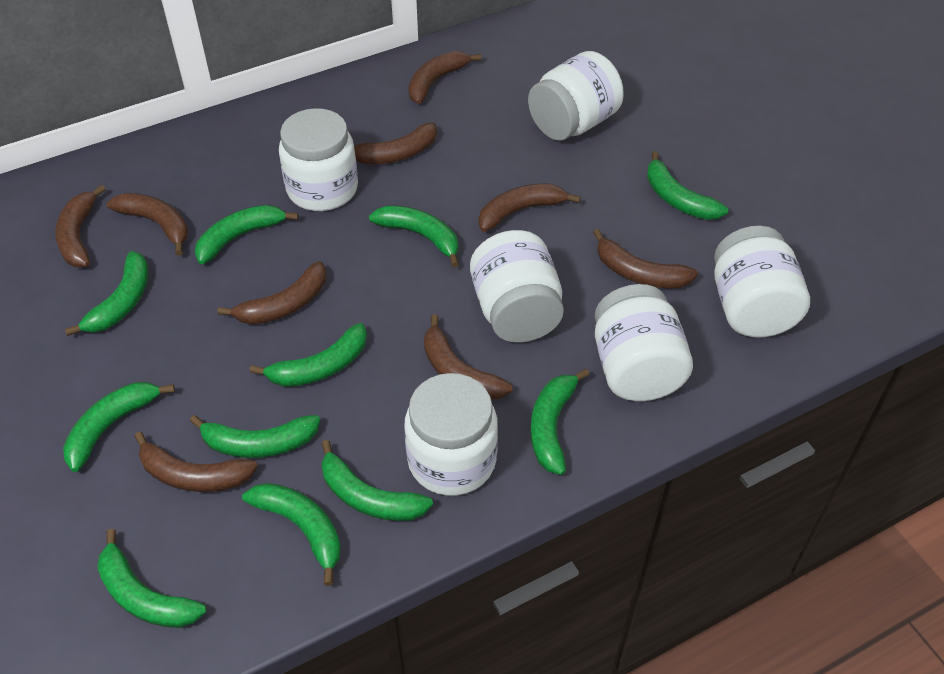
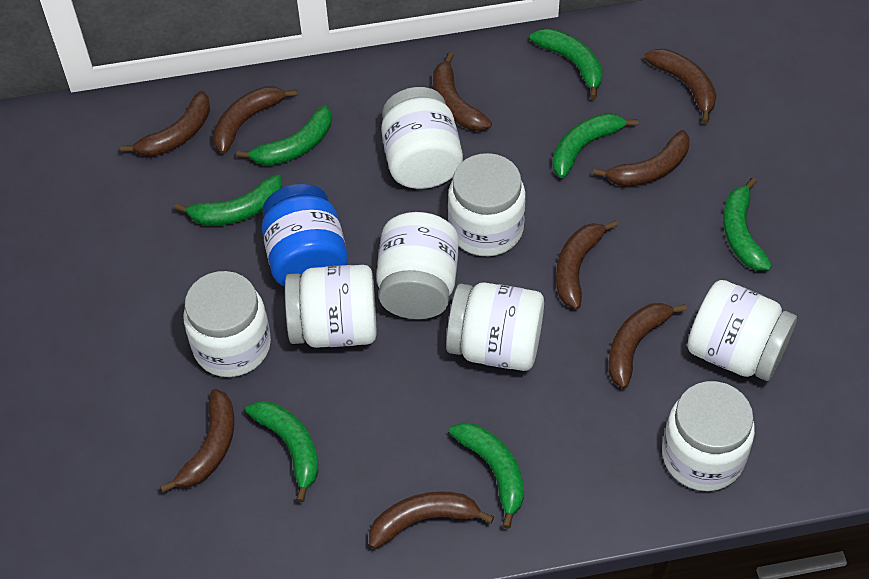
blue jar: none = 0 -> [262,184,348,287] = 1
green banana: [63,382,175,472] [65,251,148,336] [97,529,206,628] [190,415,320,458] [195,205,299,264] [242,483,341,586] [250,323,367,387] [321,440,433,521] [369,205,459,267] [531,369,590,475] [647,151,728,220] = 11 -> [175,174,282,226] [236,105,332,166] [246,401,319,502] [449,422,524,529] [530,28,603,99] [552,113,638,178] [723,177,772,271] = 7
white jar: [279,108,358,211] [404,373,498,496] [470,230,564,342] [528,51,624,141] [595,284,693,401] [714,226,810,338] = 6 -> [183,271,271,377] [285,265,376,348] [376,212,459,319] [381,87,463,189] [446,282,544,371] [448,153,526,256] [662,381,755,491] [687,280,797,381] = 8

